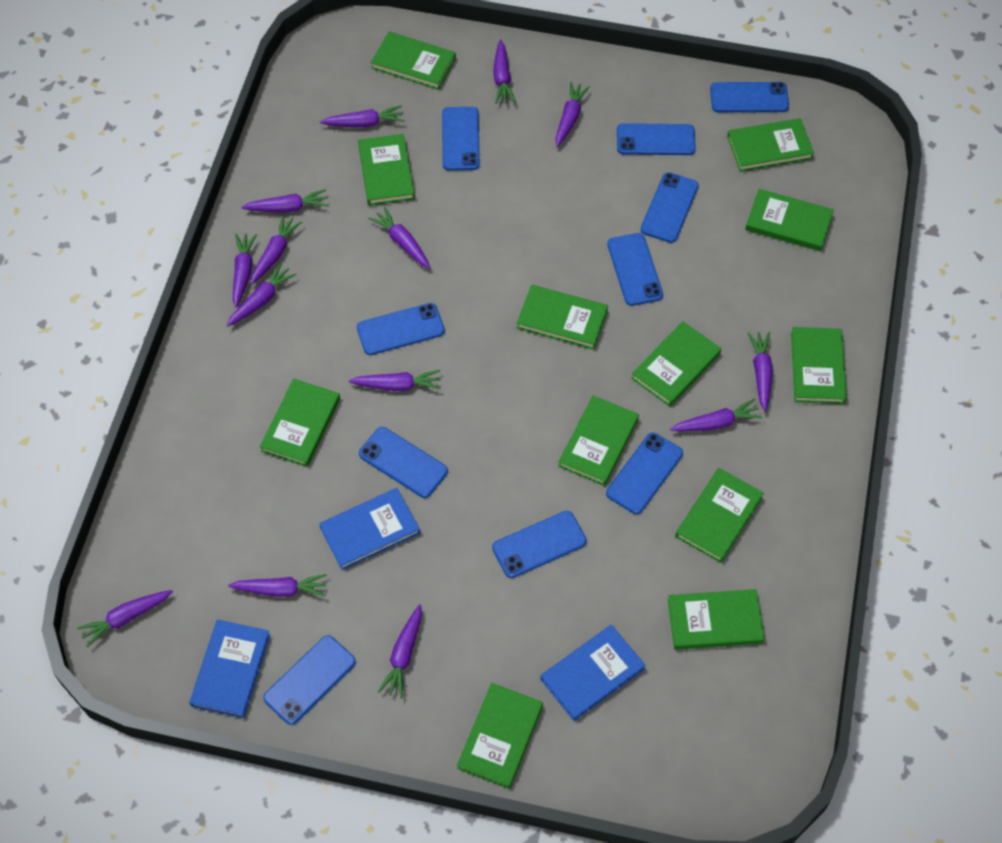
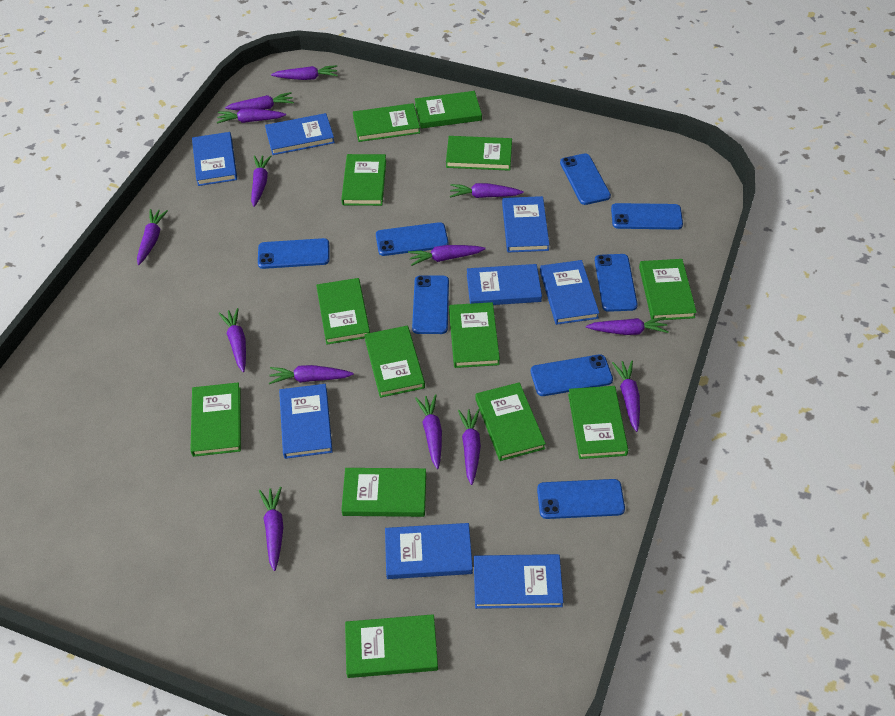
blue book: [189,620,270,718] [319,488,420,570] [540,625,646,721] = 3 -> [192,132,237,186] [265,113,335,155] [279,384,333,459] [385,523,473,579] [467,264,542,305] [474,554,563,609] [502,196,549,252] [540,260,599,325] = 8
blue phone: [263,635,356,725] [357,303,445,355] [359,427,448,498] [442,107,480,171] [492,511,587,578] [606,433,683,514] [607,233,663,306] [617,123,696,155] [641,172,699,243] [710,82,789,112] = 10 -> [258,238,330,269] [376,222,448,256] [412,275,449,334] [531,354,613,396] [537,479,625,519] [560,153,611,205] [595,254,638,312] [611,203,683,230] = 8
green book: [260,379,340,467] [358,134,415,206] [371,32,456,90] [457,683,543,789] [517,285,608,350] [558,396,639,486] [631,321,721,407] [668,589,765,650] [675,468,764,563] [727,118,814,172] [745,189,834,251] [791,327,847,404] = 12 -> [190,382,241,457] [316,278,370,345] [341,154,386,206] [341,468,426,517] [345,614,438,678] [353,103,420,142] [364,326,425,398] [415,91,482,129] [446,136,512,171] [449,302,500,368] [475,382,546,461] [568,386,628,459] [639,259,697,320] = 13

